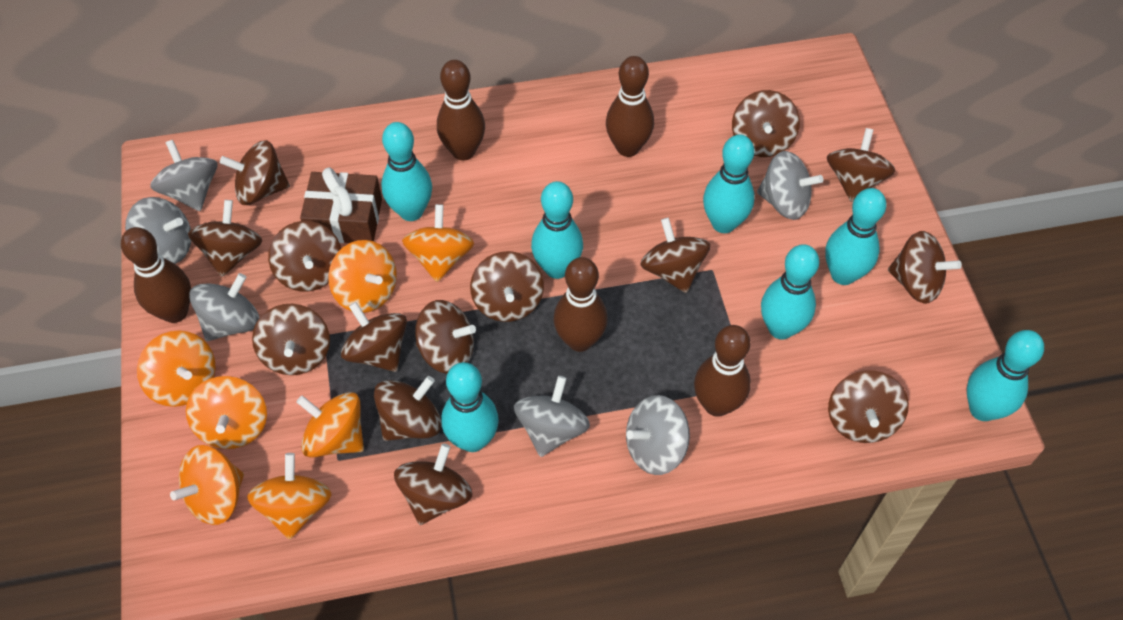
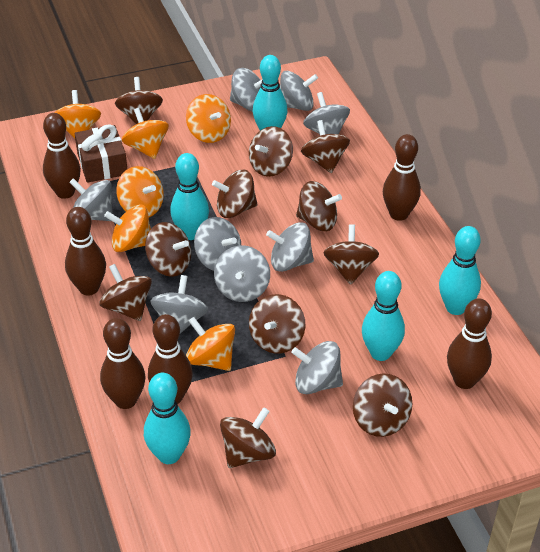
brown bowling pin: [121,227,191,323] [437,60,485,161] [554,257,608,352] [606,56,654,157] [694,325,751,417] = 5 -> [43,113,81,199] [65,207,106,296] [100,318,146,409] [148,314,193,404] [383,134,421,221] [447,298,492,389] = 6
brown spinning top: [188,200,262,277] [220,140,290,205] [252,304,330,375] [268,221,341,291] [341,302,407,372] [374,376,441,441] [394,443,472,525] [415,300,476,374] [470,251,544,322] [640,218,710,293] [732,90,800,157] [827,128,895,202] [828,370,909,443] [888,231,962,304] = 14 -> [99,264,152,321] [115,77,163,124] [145,222,191,277] [212,170,258,218] [220,407,276,468] [249,126,293,177] [249,294,306,354] [296,181,342,231] [301,120,350,173] [323,224,379,285] [353,373,412,437] = 11
grey spinning top: [125,197,191,264] [150,140,218,211] [189,273,260,341] [514,376,590,457] [626,395,690,475] [757,151,823,220] = 6 -> [69,178,113,221] [151,275,208,334] [194,217,241,271] [214,245,270,302] [230,68,262,112] [266,222,314,272] [280,71,318,111] [291,341,343,394] [303,92,350,134] = 9
orange spinning top: [137,331,216,407] [170,445,244,525] [186,376,267,449] [247,453,332,540] [296,392,364,458] [328,240,397,313] [402,204,474,282] = 7 -> [54,90,101,138] [104,205,151,252] [116,166,164,217] [122,108,169,159] [186,94,231,143] [186,317,235,371] = 6
turquoise bowling pin: [381,122,432,221] [441,362,499,452] [531,181,583,279] [703,134,754,233] [761,244,819,339] [825,188,887,285] [967,330,1044,421] = 7 -> [144,373,191,464] [170,153,209,240] [253,55,287,130] [362,271,405,361] [439,226,481,315] = 5

